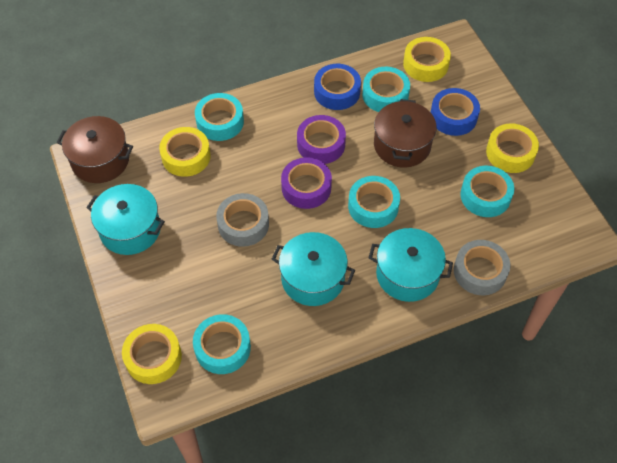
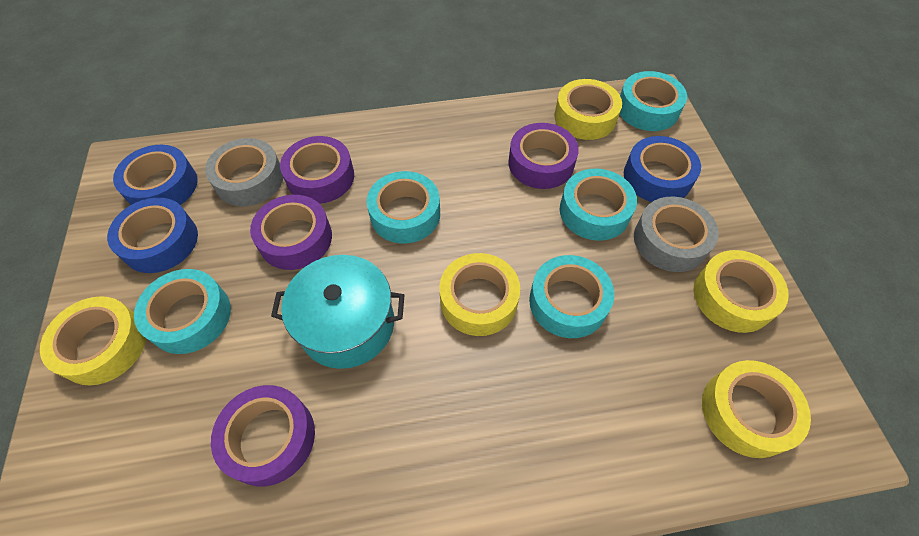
blue tape: [314,64,361,110] [431,88,480,136] = 2 -> [107,197,198,273] [113,145,197,205] [624,136,701,202] = 3
brown pot: [57,116,133,183] [374,99,437,168] = 2 -> none = 0
purple tape: [281,157,332,209] [297,115,346,164] = 2 -> [211,385,315,486] [250,195,332,270] [280,136,354,204] [508,123,579,189] = 4
turquoise pot: [86,184,165,255] [272,232,355,306] [369,228,453,302] = 3 -> [271,255,405,369] = 1
yellow tape: [122,324,182,384] [159,127,211,177] [403,37,451,82] [486,123,539,173] = 4 -> [40,296,146,385] [439,253,520,336] [554,79,622,140] [694,250,789,333] [702,360,811,458] = 5

